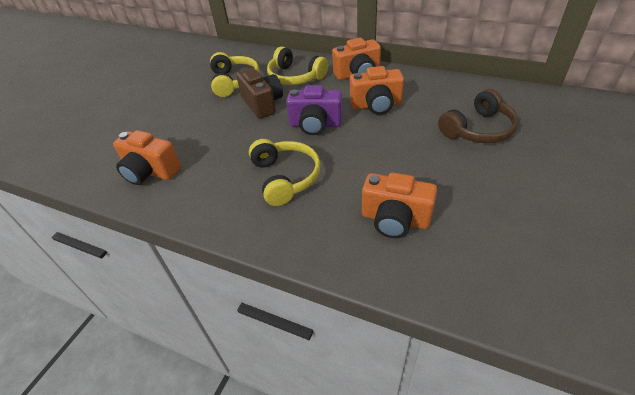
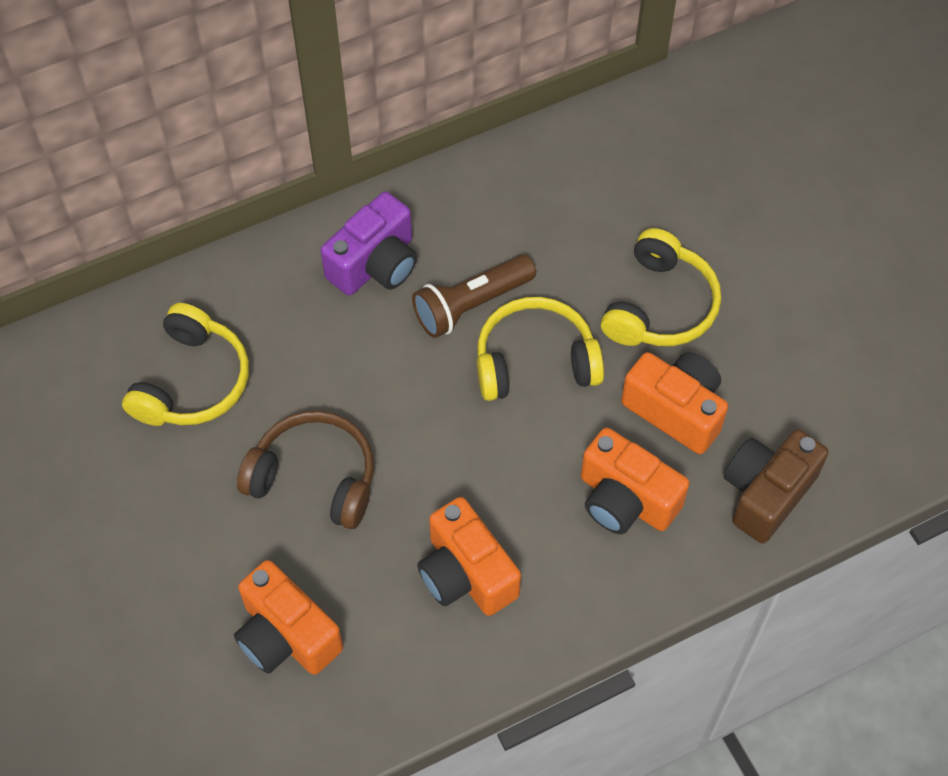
brown flashlight: none = 0 -> [412,254,536,338] = 1

